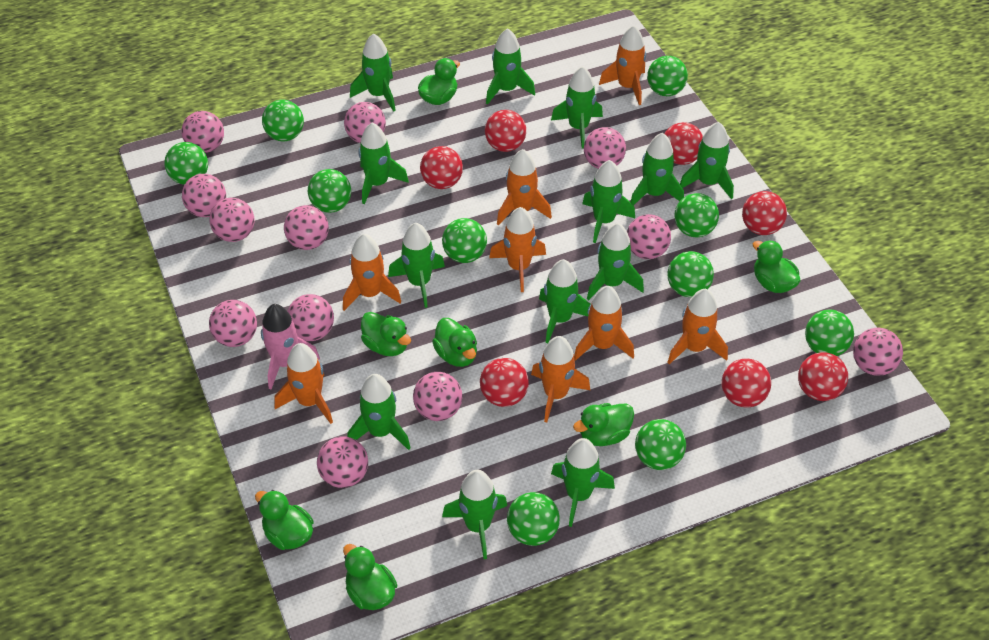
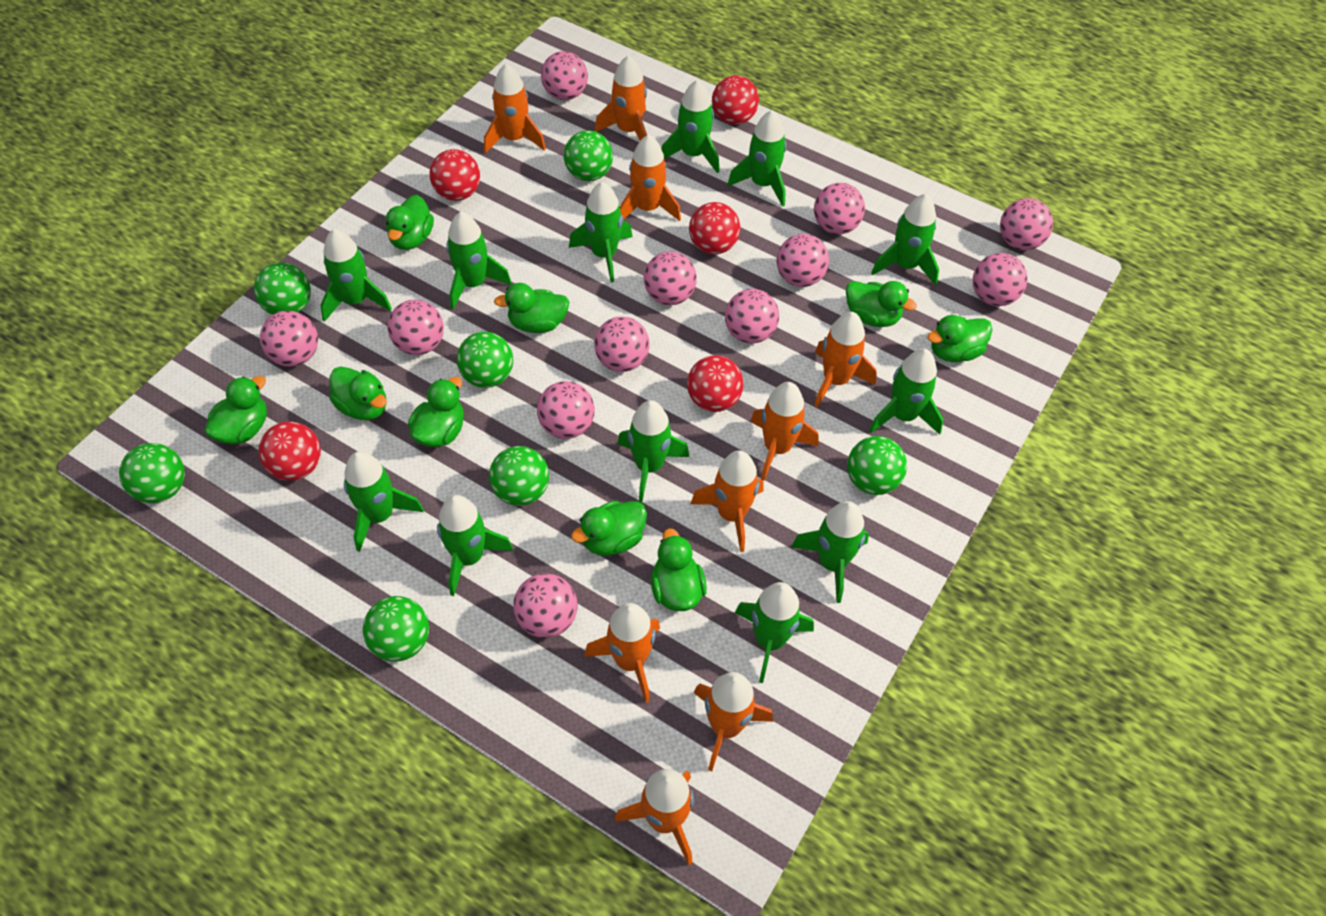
green ball: [165,142,208,185] [262,100,304,141] [308,169,351,213] [442,218,487,263] [507,492,560,546] [635,419,686,470] [647,56,688,96] [667,251,714,297] [674,193,719,237] [805,310,854,356] = 10 -> [119,443,185,503] [254,262,311,315] [362,596,429,662] [457,332,513,388] [489,446,549,506] [564,130,613,181] [847,436,907,495] = 7
green duck: [255,490,314,550] [343,544,397,610] [361,312,411,356] [418,58,460,105] [432,318,477,367] [573,403,634,446] [753,240,801,293] = 7 -> [205,376,267,444] [329,366,387,420] [386,195,434,250] [408,377,464,447] [494,283,569,333] [571,501,647,556] [651,528,707,611] [846,281,917,327] [927,315,992,362] = 9
green rocket: [347,374,410,450] [350,33,396,112] [358,123,409,204] [388,223,445,308] [442,470,507,559] [486,28,535,105] [539,259,591,344] [551,66,603,148] [551,438,615,527] [582,160,635,243] [587,223,644,301] [631,133,684,205] [680,122,734,199] = 13 -> [320,229,392,322] [344,451,423,552] [437,495,513,596] [446,212,512,310] [569,182,632,282] [617,400,689,502] [661,80,719,173] [727,110,787,207] [735,582,814,683] [791,501,869,603] [869,349,943,434] [871,194,939,286] = 12
orange rocket: [274,343,333,424] [343,234,401,311] [489,207,546,292] [497,149,552,226] [531,336,590,422] [574,286,634,361] [599,25,646,105] [667,289,728,364] = 8 -> [484,63,546,153] [584,603,660,703] [595,55,647,140] [615,769,694,865] [620,134,681,221] [690,450,763,552] [694,672,773,771] [750,382,818,481] [814,312,877,407] = 9
pink rocket: [261,304,320,390] = 1 -> none = 0
red ball: [420,146,463,189] [480,358,529,407] [485,110,526,152] [664,122,703,165] [721,359,771,407] [742,191,787,235] [798,352,848,401] = 7 -> [258,422,321,481] [429,149,480,201] [687,355,744,412] [689,202,740,254] [712,75,759,125] = 5

